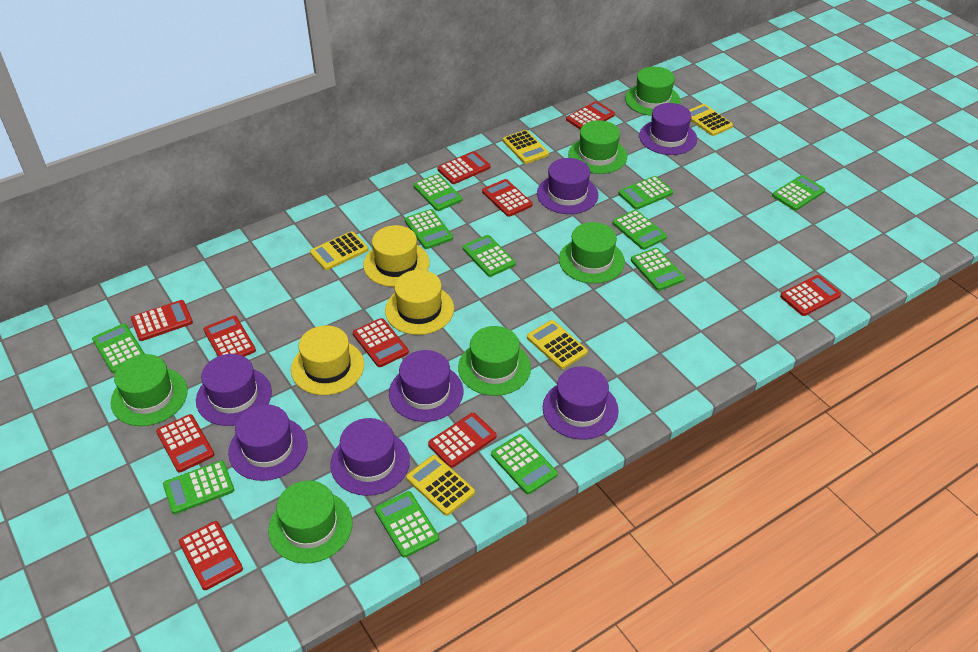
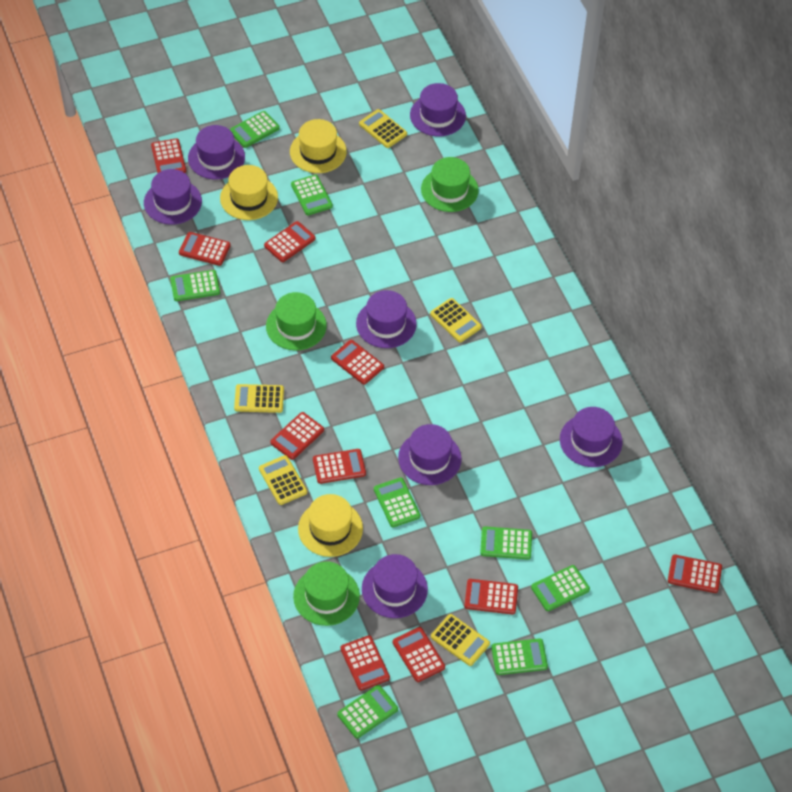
green calculator: [92,324,145,373] [163,461,234,514] [375,491,439,558] [405,209,453,249] [413,174,462,211] [463,235,516,277] [491,434,557,494] [612,210,667,250] [618,176,673,210] [631,248,685,291] [772,175,825,211] = 11 -> [170,270,220,301] [230,111,280,148] [291,174,333,215] [337,685,398,738] [374,477,420,527] [480,526,532,560] [491,638,548,675] [531,565,590,611] = 8
green hat: [111,354,188,426] [268,481,353,563] [458,326,531,396] [559,222,625,284] [568,120,627,174] [625,67,681,116] = 6 -> [266,292,327,350] [293,561,360,626] [421,157,479,212] = 3

